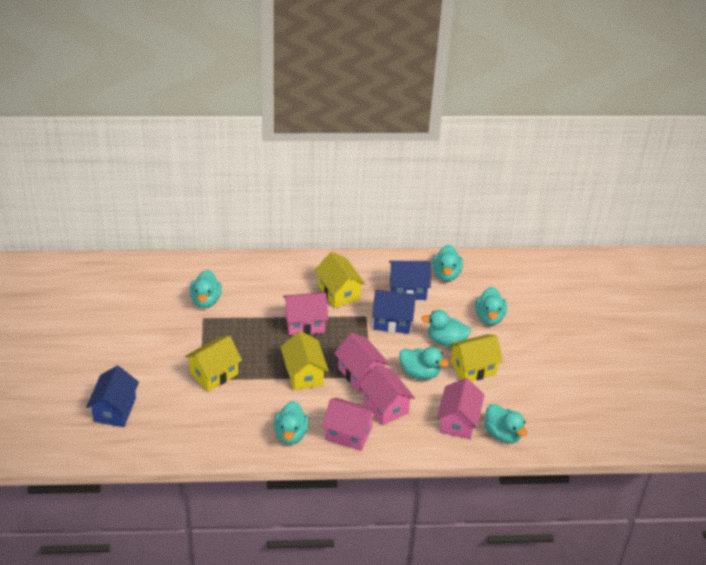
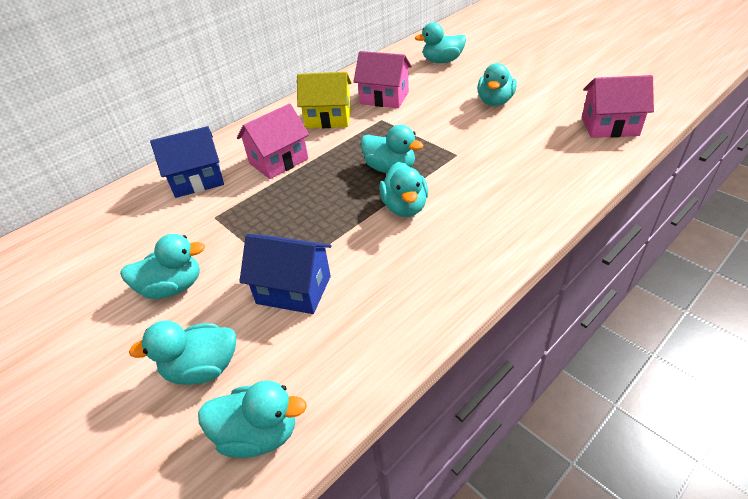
blue house: [86,366,139,427] [372,290,416,334] [389,261,431,300] = 3 -> [150,126,224,198] [239,234,331,314] = 2
pink house: [283,293,328,336] [322,397,377,451] [334,333,390,392] [359,364,415,425] [437,378,484,439] = 5 -> [237,104,309,179] [353,51,412,108] [582,75,654,138] = 3
yellow house: [185,336,242,392] [280,331,329,391] [314,252,365,308] [449,334,503,381] = 4 -> [297,72,352,128] = 1

